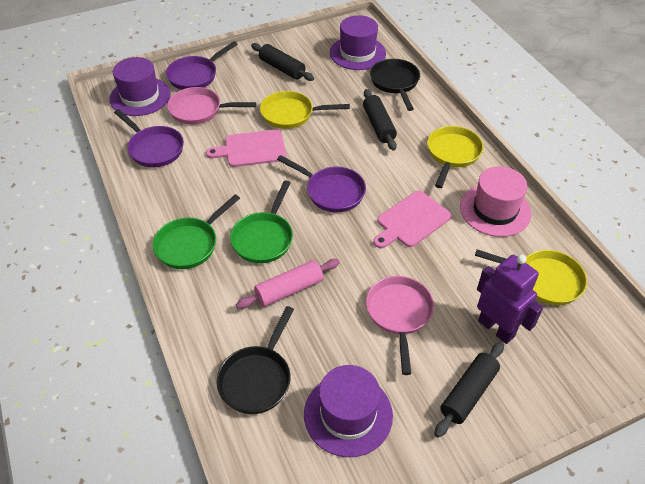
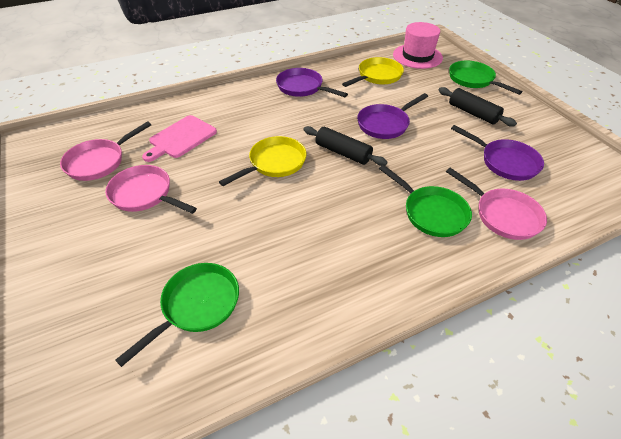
black pan: [217,306,294,414] [370,59,420,111] = 2 -> none = 0
black rolling pin: [251,43,314,81] [363,89,397,151] [434,342,504,438] = 3 -> [303,126,388,166] [438,87,517,126] = 2
green pan: [152,194,240,269] [230,180,293,263] = 2 -> [115,263,239,367] [379,165,472,237] [449,61,522,95] = 3
pink cutting board: [206,130,286,167] [373,191,452,249] = 2 -> [142,115,217,162] = 1
pink pan: [167,87,256,125] [366,276,434,375] = 2 -> [60,121,151,181] [105,165,197,214] [446,168,547,240] = 3
pink rolling pin: [236,259,340,309] = 1 -> none = 0
purple hat: [109,57,171,116] [304,365,393,457] [330,15,386,70] = 3 -> none = 0
purple robot: [477,254,543,344] = 1 -> none = 0
yellow pan: [260,91,350,129] [427,126,483,188] [475,249,587,305] = 3 -> [219,136,306,186] [342,57,404,87] = 2

